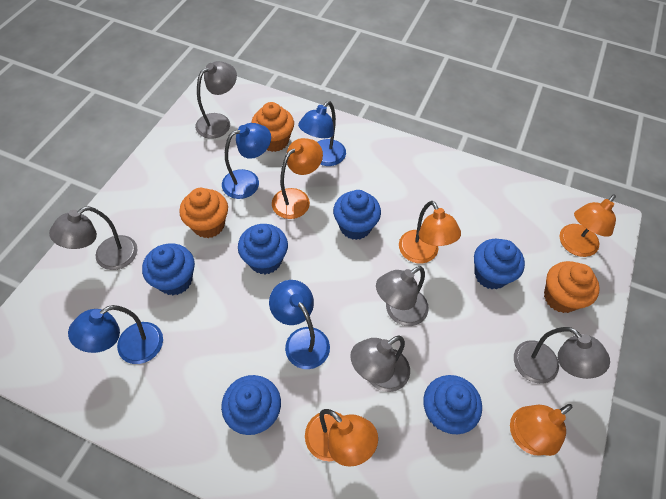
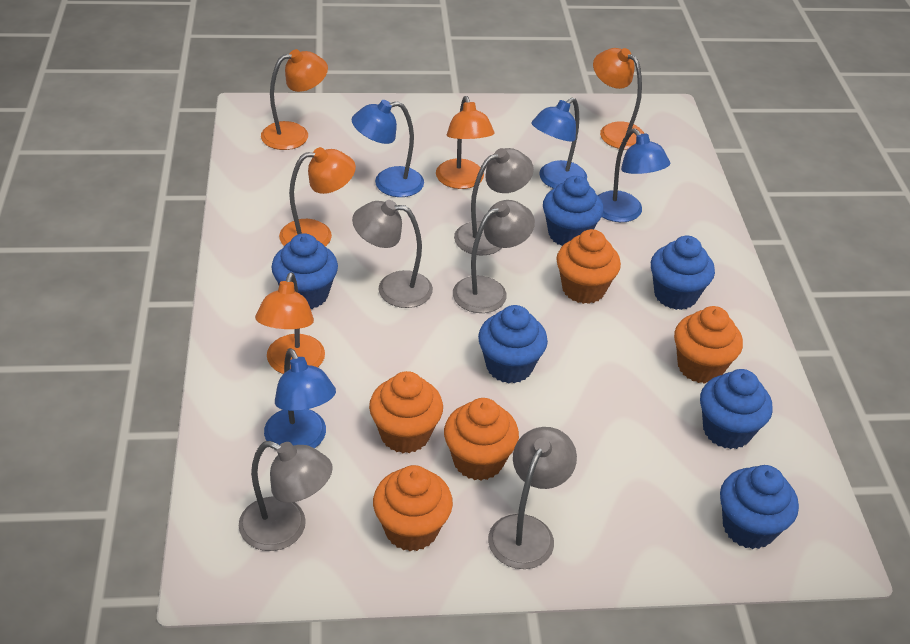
orange cupcake: [179,188,228,238] [251,102,294,152] [544,261,600,313] = 3 -> [369,371,443,453] [373,465,453,551] [444,398,519,481] [557,229,621,304] [674,306,743,384] = 5

